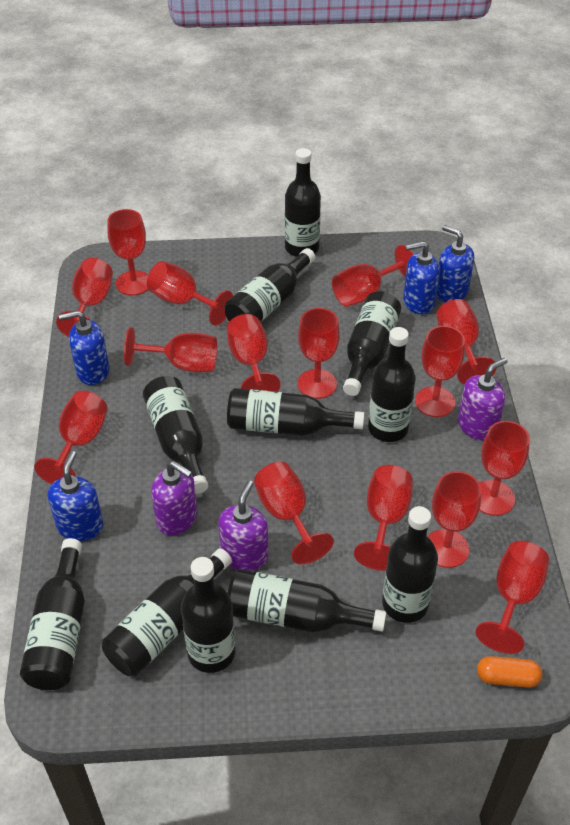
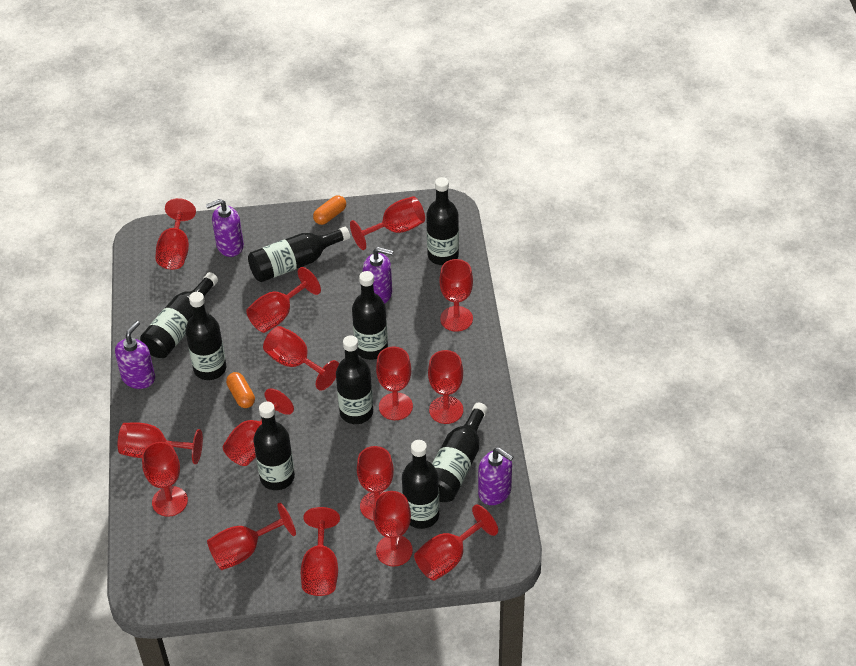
black bottle: [20,538,85,690] [102,548,232,676] [143,376,208,494] [181,557,235,673] [224,248,315,322] [227,388,364,436] [228,569,386,632] [285,148,321,257] [343,291,401,396] [368,327,416,442] [382,506,438,623] = 11 -> [140,272,218,358] [186,292,226,380] [248,227,350,282] [253,402,295,490] [336,335,373,424] [352,271,388,360] [402,440,440,529] [426,177,459,265] [432,402,488,502] = 9
blue soap dispenser: [48,451,103,541] [59,310,109,385] [403,241,440,314] [436,225,474,302] = 4 -> none = 0
orange capsule: [477,656,542,688] = 1 -> [226,372,255,408] [313,195,346,225] = 2
purple soap dispenser: [151,461,197,536] [218,480,269,571] [458,358,508,440] = 3 -> [115,321,155,389] [206,199,244,257] [363,247,393,304] [478,447,514,505] = 4

